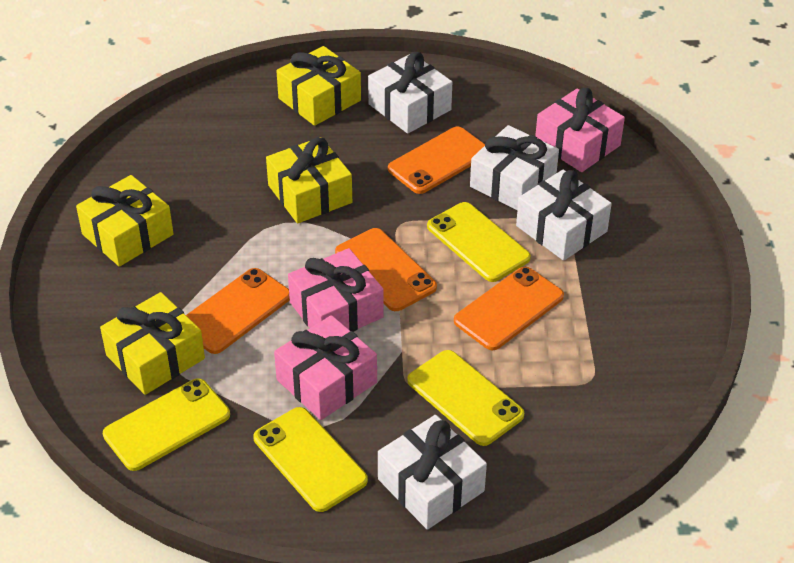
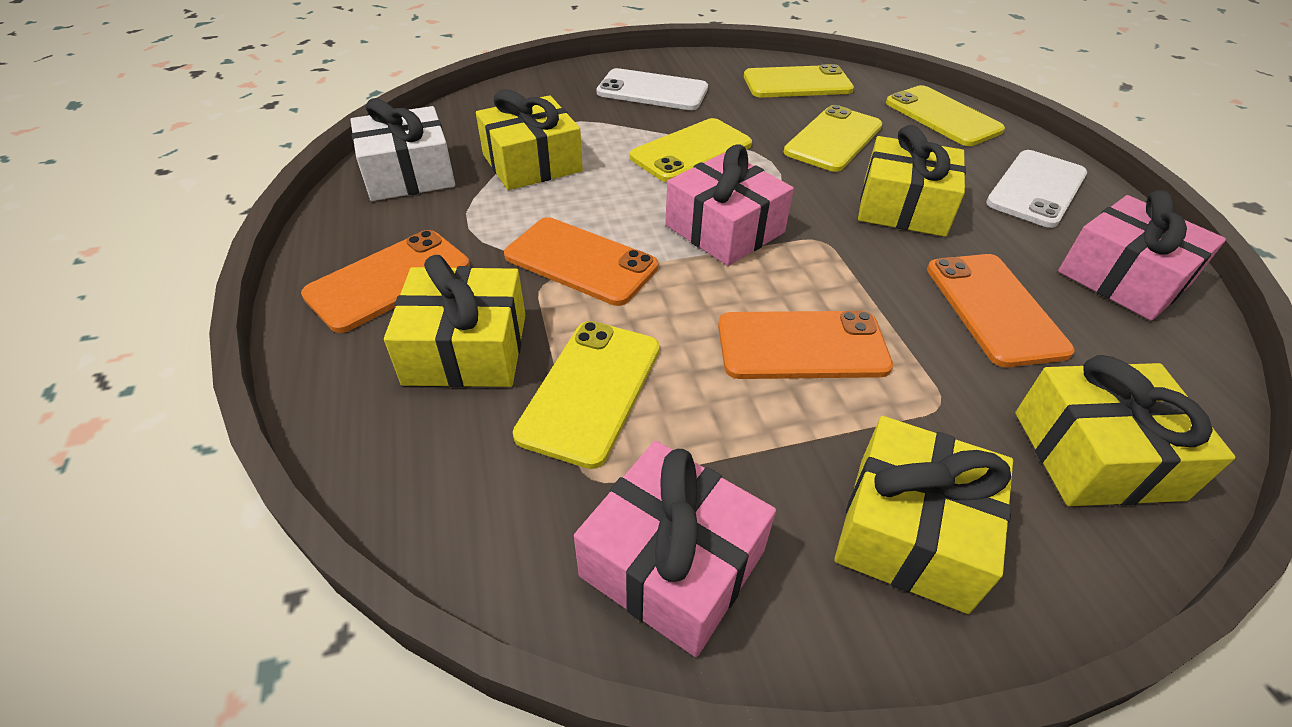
white gift: [368,52,452,134] [378,415,487,530] [470,125,559,210] [516,170,612,261] = 4 -> [350,98,455,201] = 1
white phone: none = 0 -> [597,68,708,110] [986,150,1087,228] = 2
yellow gift: [76,175,174,267] [100,292,205,395] [266,137,352,223] [277,46,361,126] = 4 -> [384,255,525,387] [476,90,583,190] [834,416,1013,614] [858,125,966,237] [1015,355,1236,506] = 5
yellow phone: [103,378,230,471] [253,407,368,512] [407,350,524,446] [427,202,531,282] = 4 -> [513,321,660,469] [630,118,752,182] [744,64,854,98] [784,105,882,172] [886,85,1005,146] = 5

